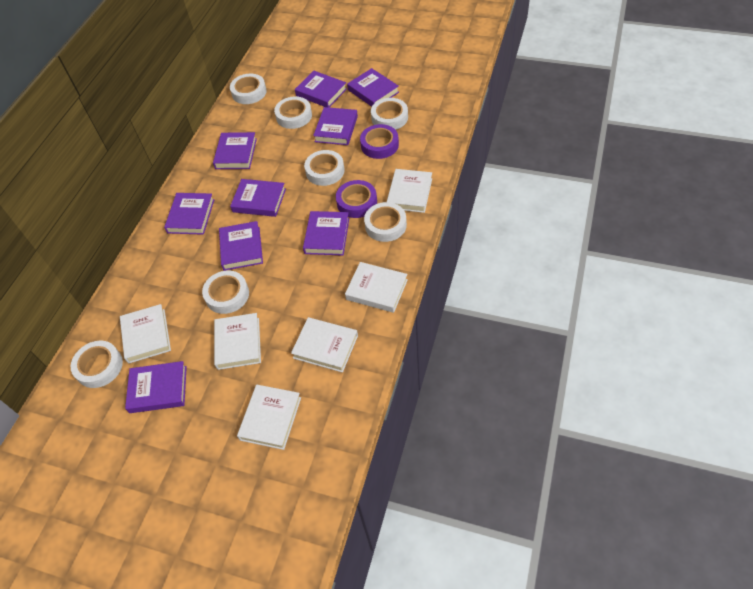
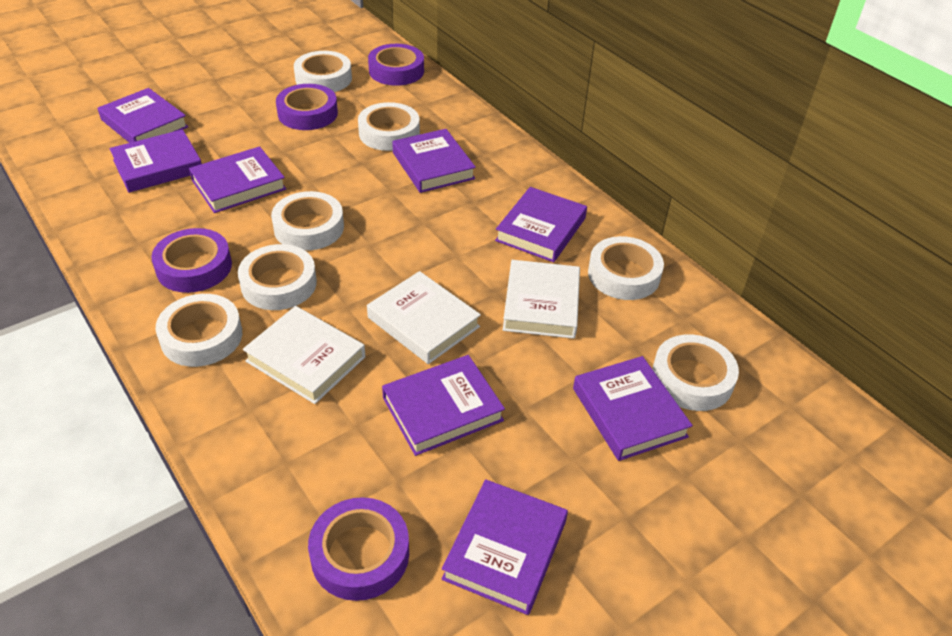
purple book: [125,361,187,413] [164,193,214,235] [213,132,257,169] [219,221,263,271] [230,179,286,217] [295,71,347,107] [303,211,349,256] [313,107,358,145] [347,68,399,107] = 9 -> [98,88,188,143] [109,129,202,193] [189,146,286,213] [382,355,505,456] [392,129,476,193] [442,479,568,615] [495,187,587,262] [573,356,693,461] = 8
purple tape: [336,180,377,218] [360,124,399,159] = 2 -> [151,228,232,293] [276,84,338,130] [308,497,409,601] [368,44,424,86] = 4
white book: [120,304,171,364] [214,313,261,370] [237,384,301,450] [291,317,358,373] [345,262,408,313] [387,169,432,213] = 6 -> [243,306,365,404] [367,271,481,364] [503,260,580,339] = 3

